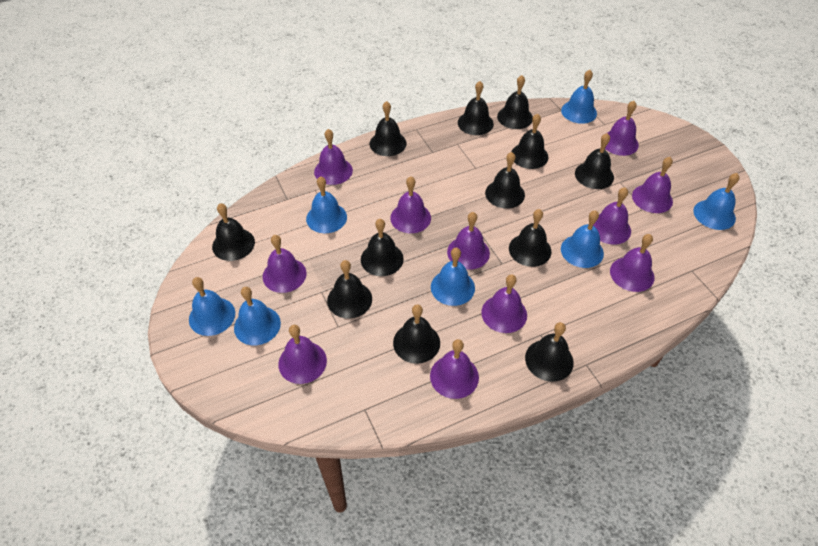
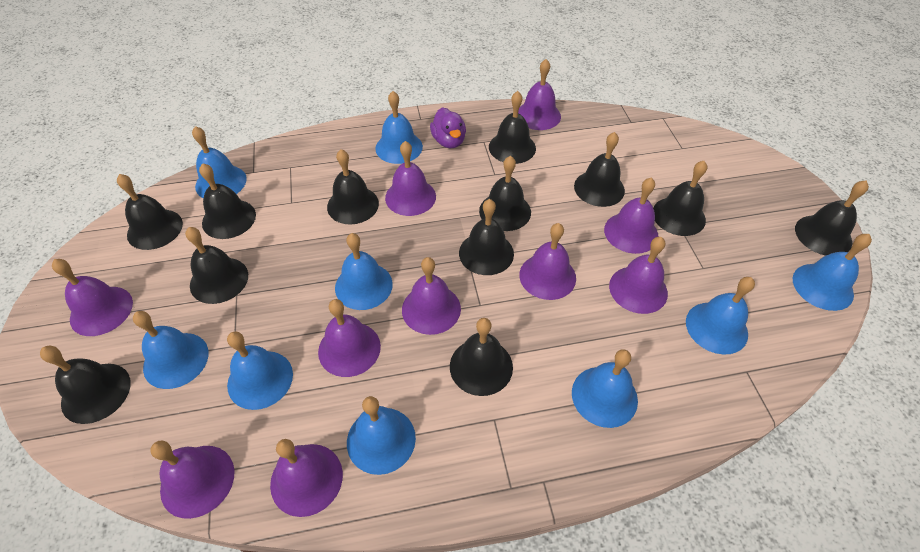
blue bell: [189,277,235,336] [234,287,281,345] [306,176,347,233] [431,248,475,306] [561,70,597,124] [561,210,604,268] [693,173,739,230] = 7 -> [133,311,209,389] [192,126,247,198] [227,331,293,410] [335,233,393,310] [347,396,416,475] [375,91,423,164] [572,349,638,428] [686,277,755,355] [793,234,872,311] = 9
purple bell: [263,235,307,293] [278,325,327,384] [314,129,353,185] [390,176,431,233] [430,339,479,399] [447,212,490,270] [481,274,527,333] [593,187,631,245] [605,101,639,156] [610,234,654,292] [632,157,673,213] = 11 -> [52,259,133,336] [151,441,235,519] [270,439,343,517] [318,299,381,377] [385,141,436,216] [402,257,461,335] [518,59,561,130] [519,223,576,300] [604,178,658,254] [609,237,668,314] = 10
purple duck: none = 0 -> [430,107,466,148] = 1

